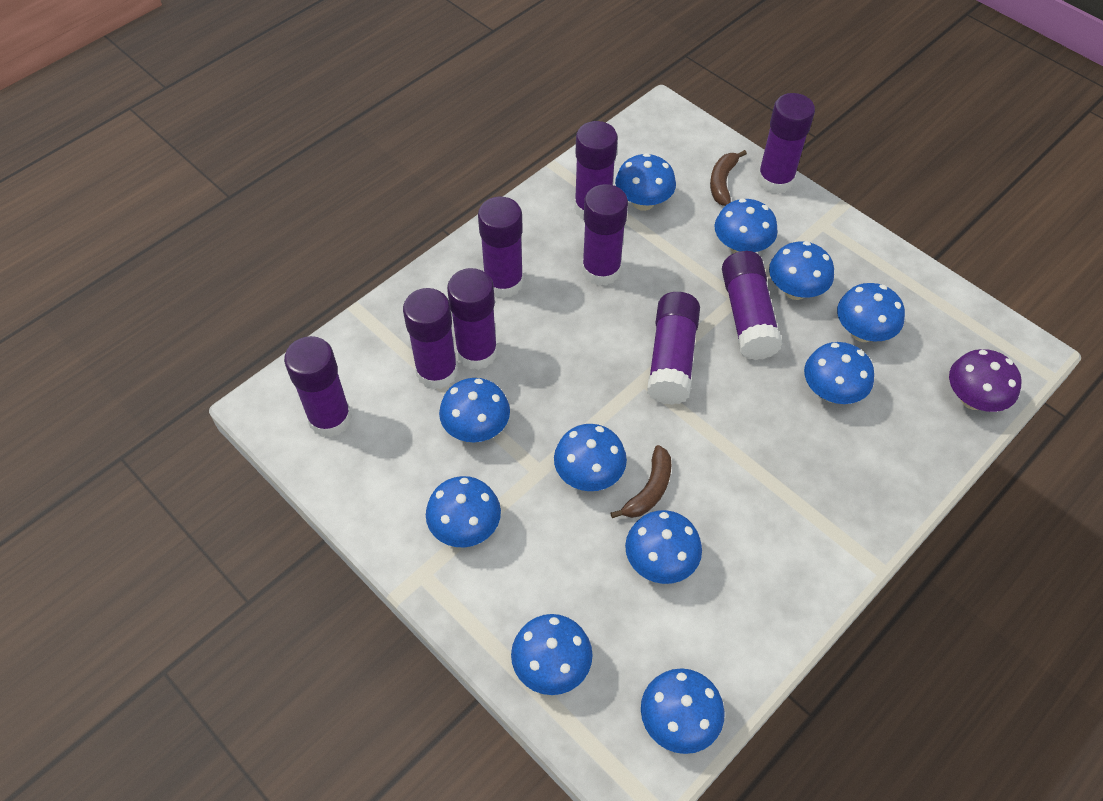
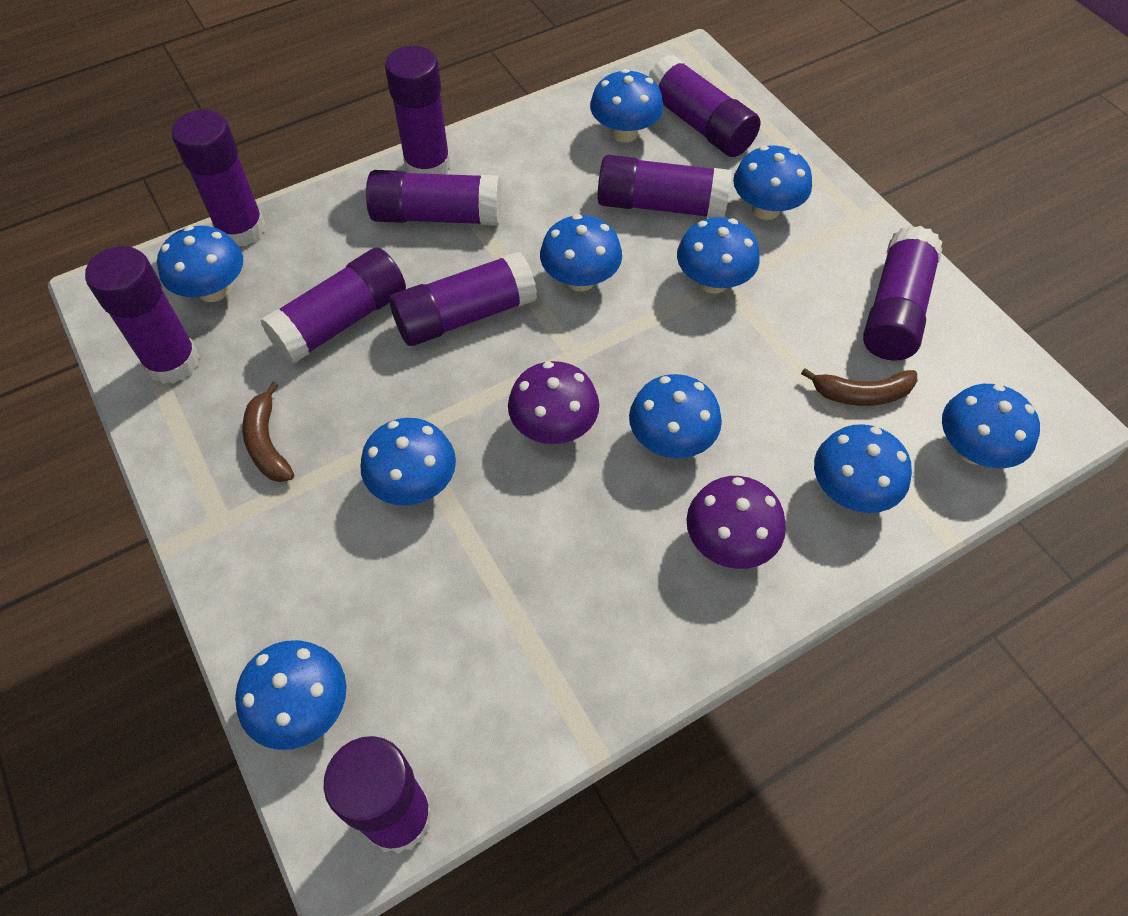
blue mushroom: [426,476,501,547] [439,378,510,442] [511,614,593,695] [554,424,627,491] [615,153,676,211] [625,510,702,584] [641,668,725,754] [714,198,778,253] [769,241,834,300] [804,342,874,404] [837,283,905,342] = 11 -> [157,226,243,302] [235,640,347,750] [360,418,456,506] [540,214,622,292] [590,69,664,143] [629,374,722,458] [677,217,760,294] [733,146,812,220] [814,424,912,513] [942,384,1040,468] = 10
purple glue stick: [284,336,352,438] [403,288,458,390] [447,268,498,370] [478,197,524,298] [574,121,618,219] [582,184,628,286] [647,292,700,405] [722,251,782,360] [757,93,815,194] = 9 -> [85,246,200,384] [172,110,265,247] [260,248,406,365] [324,736,433,854] [366,170,502,226] [385,46,451,174] [389,251,537,346] [598,155,732,218] [649,55,760,157] [863,226,942,361] = 10
purple mushroom: [949,349,1022,412] = 1 -> [508,361,599,444] [686,476,786,569] = 2

